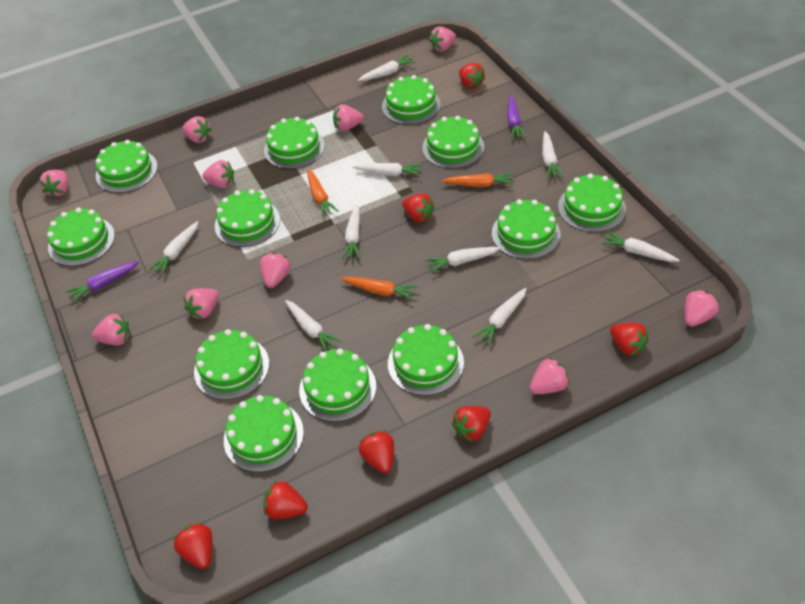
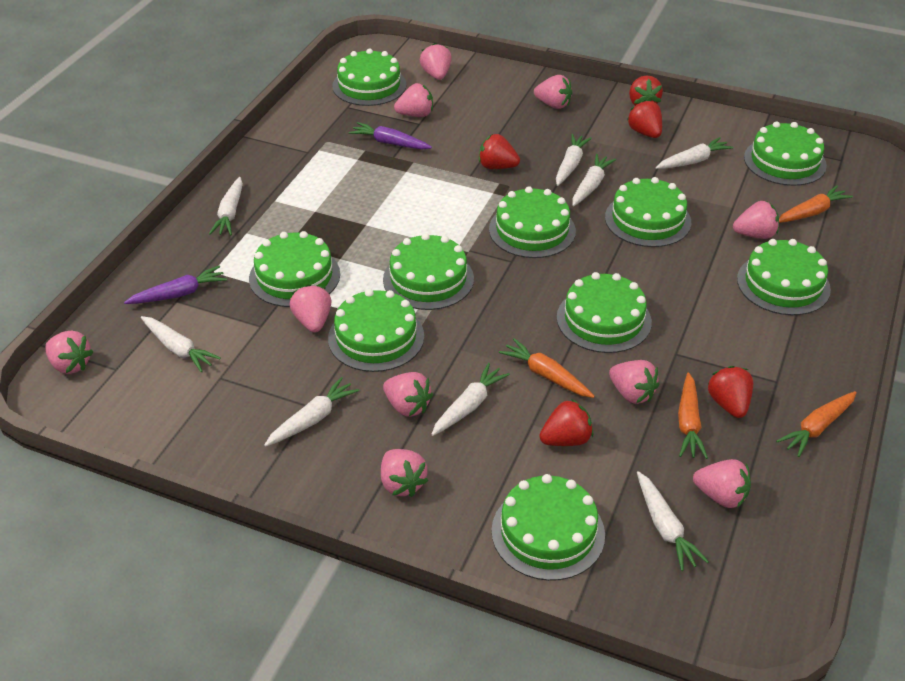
green cake: [47,208,115,266] [96,140,158,193] [194,329,269,400] [215,189,280,247] [224,395,304,472] [264,117,325,169] [299,349,376,422] [382,75,441,125] [388,324,464,396] [422,116,484,169] [492,199,560,259] [558,174,626,232] = 12 -> [249,231,340,307] [328,289,424,372] [332,48,407,106] [383,233,474,310] [489,186,576,258] [491,474,605,581] [557,272,652,353] [605,177,691,247] [737,239,831,315] [744,121,827,186] = 10
orange carrot: [307,169,339,217] [341,277,418,300] [442,172,514,187] = 3 -> [499,338,595,398] [678,372,708,459] [776,391,857,457] [779,186,853,223] = 4
red strawberry: [173,522,212,569] [264,481,308,519] [359,430,394,474] [402,193,435,223] [452,406,491,442] [459,63,485,89] [610,322,649,356] = 7 -> [479,134,520,169] [539,399,593,446] [627,100,662,138] [629,76,663,106] [708,366,753,418] = 5
white carrot: [148,221,198,275] [285,300,341,351] [342,204,360,259] [352,163,422,176] [358,55,415,81] [425,247,501,273] [473,288,527,346] [542,131,564,179] [601,231,680,262] = 9 -> [141,316,221,373] [209,177,243,236] [264,377,360,447] [431,363,510,436] [556,134,592,186] [572,154,616,206] [637,471,709,571] [655,137,733,169] = 8

